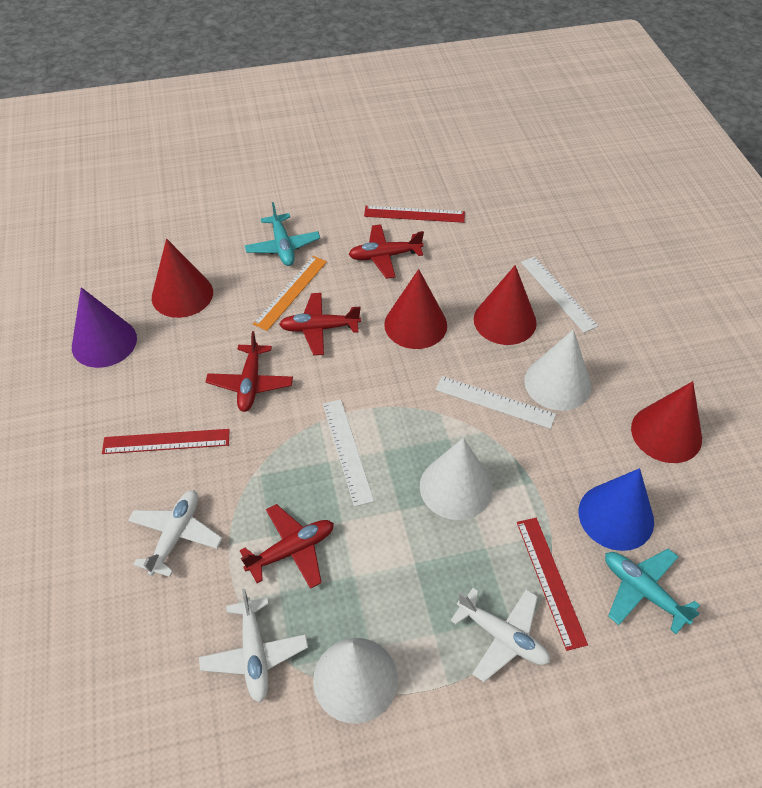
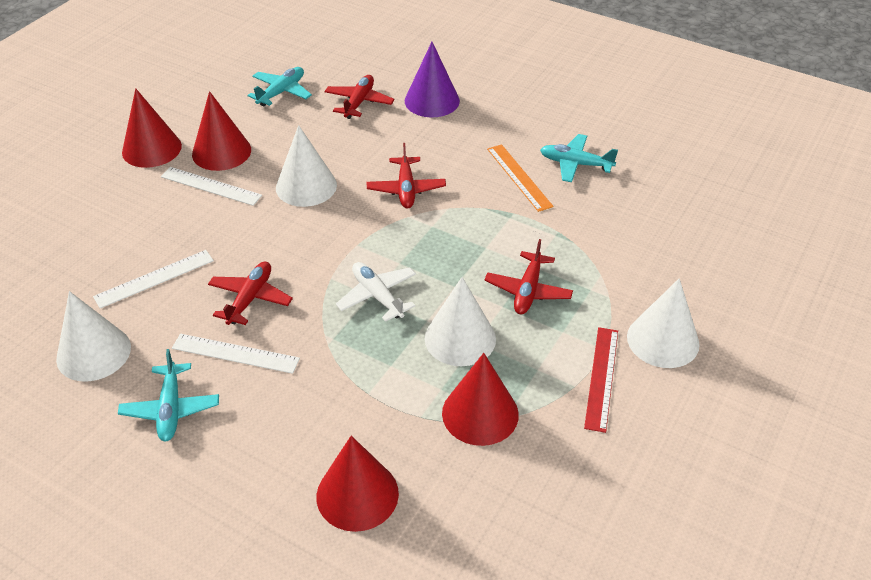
blue cone: [579,468,654,551] = 1 -> none = 0
red ruler: [102,429,230,454] [364,206,465,223] [517,518,588,651] = 3 -> [584,327,618,433] = 1
turquoise plane: [244,202,320,266] [605,549,700,634] = 2 -> [118,349,219,442] [248,67,312,106] [540,134,618,182] = 3
white cone: [313,638,398,724] [420,438,493,520] [524,329,591,411] = 3 -> [56,291,131,382] [276,125,337,207] [425,277,496,366] [627,278,700,368] = 4
white plane: [128,490,222,577] [199,589,308,702] [450,588,550,682] = 3 -> [336,262,416,322] = 1

